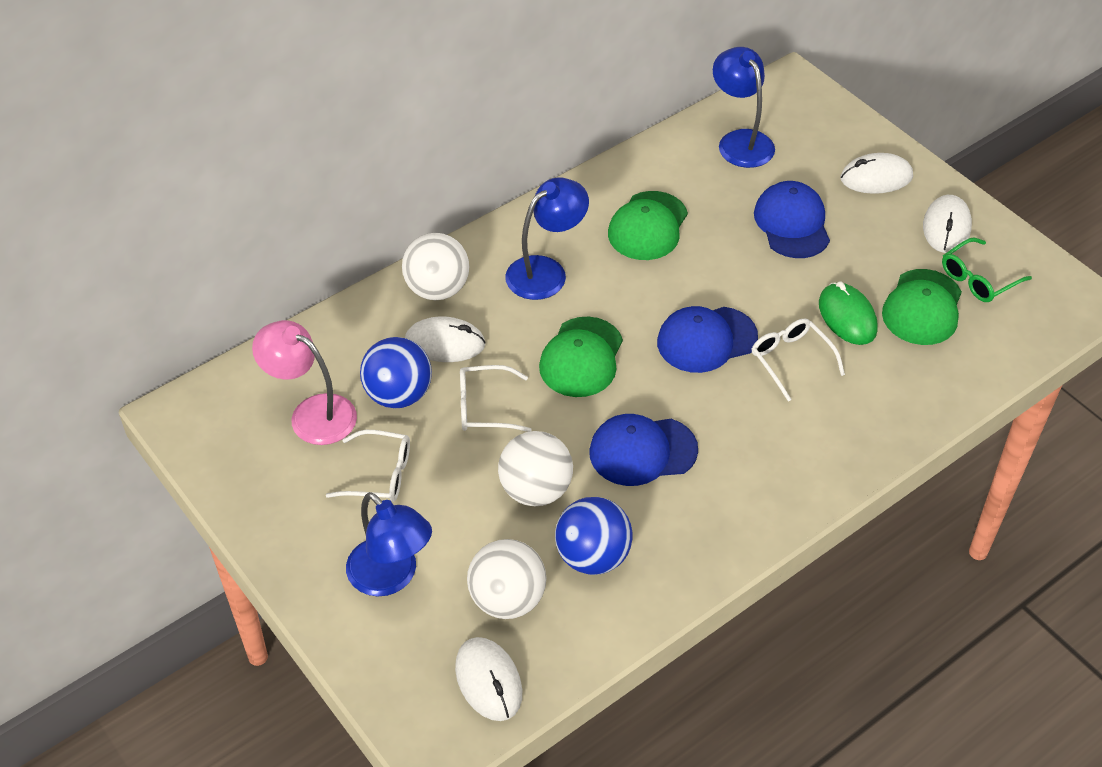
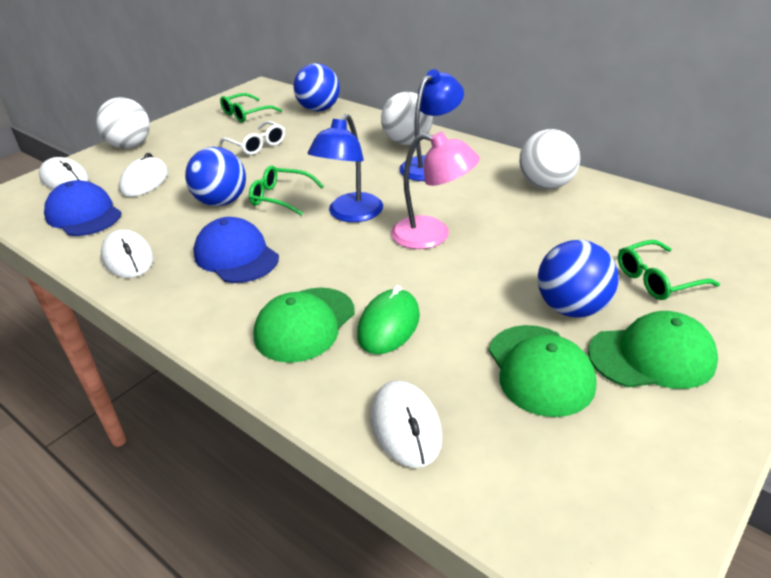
blue ball: [360,337,432,408] [555,497,632,575] = 2 -> [185,147,246,206] [293,63,340,112] [538,240,619,318] = 3
blue cap: [589,414,698,486] [657,306,758,373] [754,181,830,258] = 3 -> [44,180,122,236] [193,217,279,283] = 2
blue lamp: [346,492,432,597] [505,177,589,300] [713,47,775,168] = 3 -> [308,114,383,222] [399,69,464,181] = 2
green glasses: [942,238,1032,302] = 1 -> [220,93,282,123] [249,166,324,216] [618,240,720,300] = 3
white glasses: [326,430,410,502] [460,365,532,432] [752,319,845,401] = 3 -> [219,121,285,155] = 1

